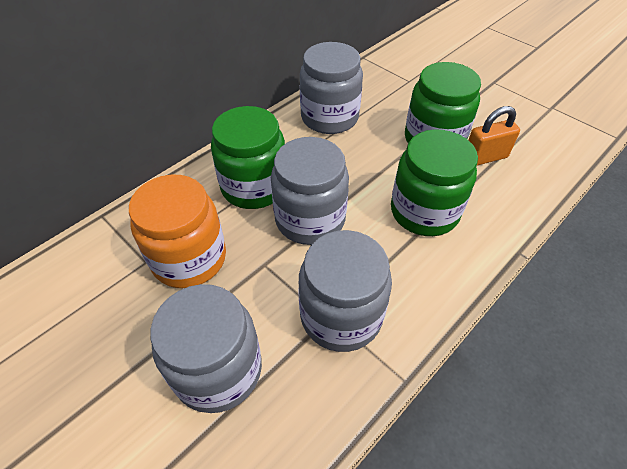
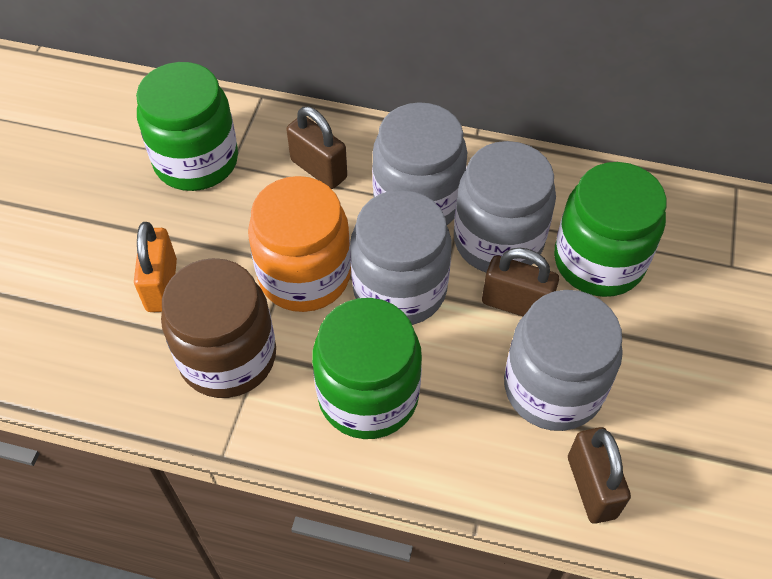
brown jar: none = 0 -> [161,258,276,398] = 1
brown padlock: none = 0 -> [286,106,347,189] [482,248,559,316] [568,427,631,524] = 3

